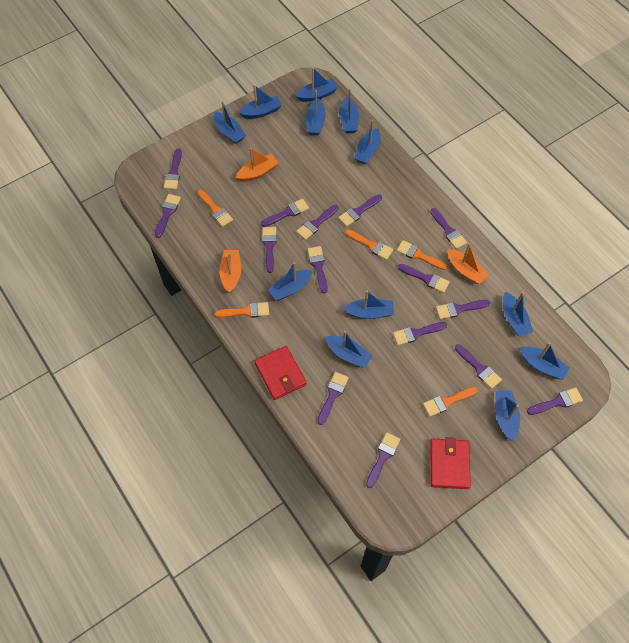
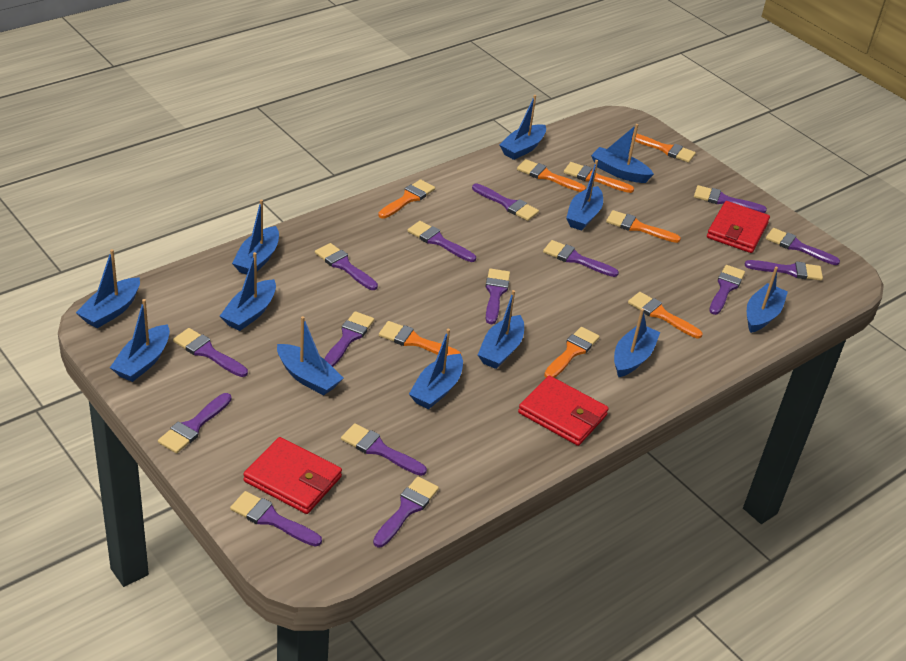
orange boat: [219,250,241,293] [236,148,279,182] [447,243,489,284] = 3 -> none = 0
orange brush: [197,189,233,227] [214,302,269,318] [345,229,393,260] [397,240,447,270] [423,387,478,417] = 5 -> [378,179,435,219] [379,321,462,356] [517,159,586,192] [544,327,600,378] [564,162,634,193] [606,210,681,243] [628,292,703,339] [632,133,696,163] = 8
red wallet: [255,346,307,400] [430,437,471,489] = 2 -> [243,437,342,514] [518,376,609,446] [707,201,770,253] = 3

